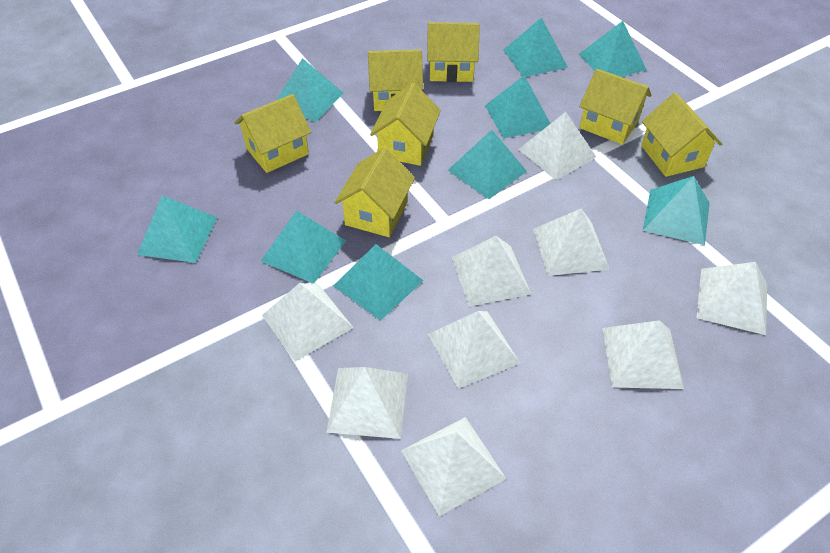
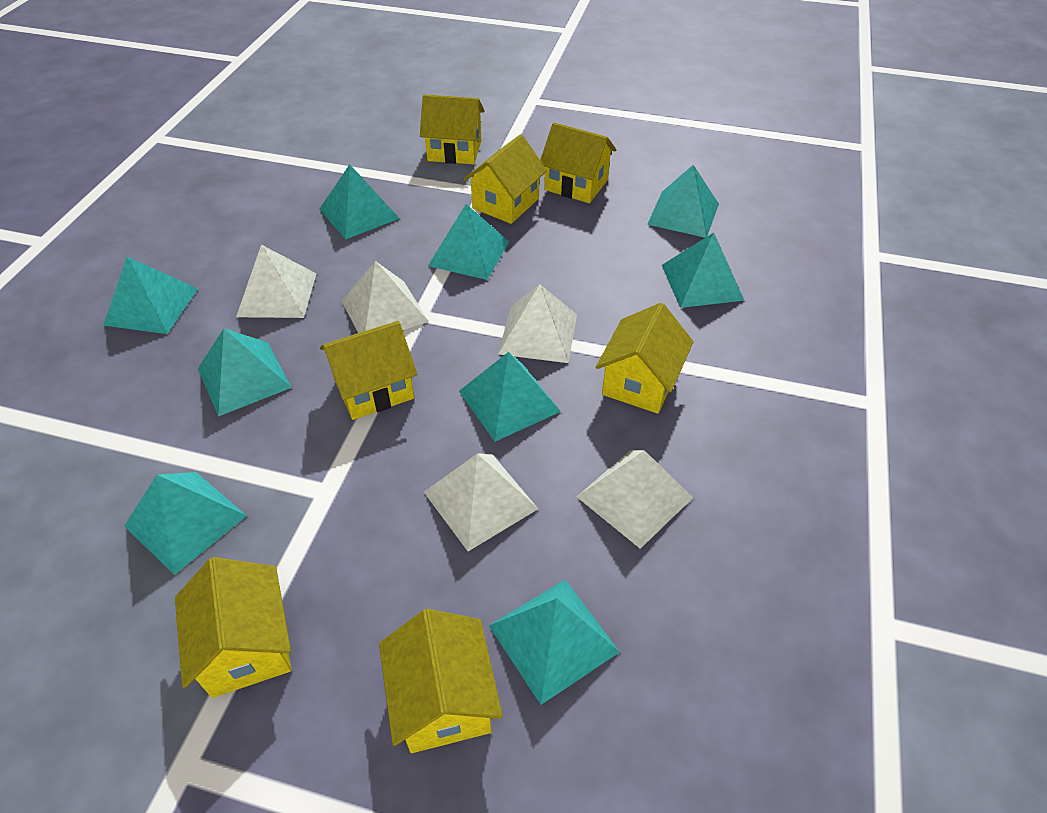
white pyramid: [262,283,353,361] [326,367,408,439] [401,417,506,516] [428,311,520,389] [452,236,531,307] [518,112,596,180] [533,209,610,276] [602,320,684,389] [697,262,767,335] = 9 -> [236,245,317,318] [342,261,429,333] [424,454,538,551] [498,284,577,363] [577,450,693,549] = 5

